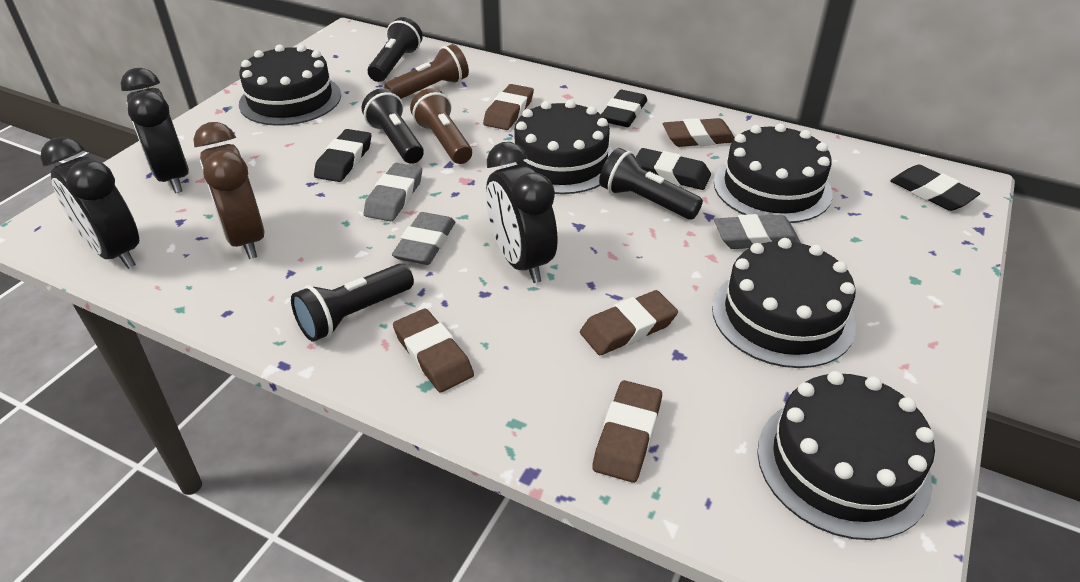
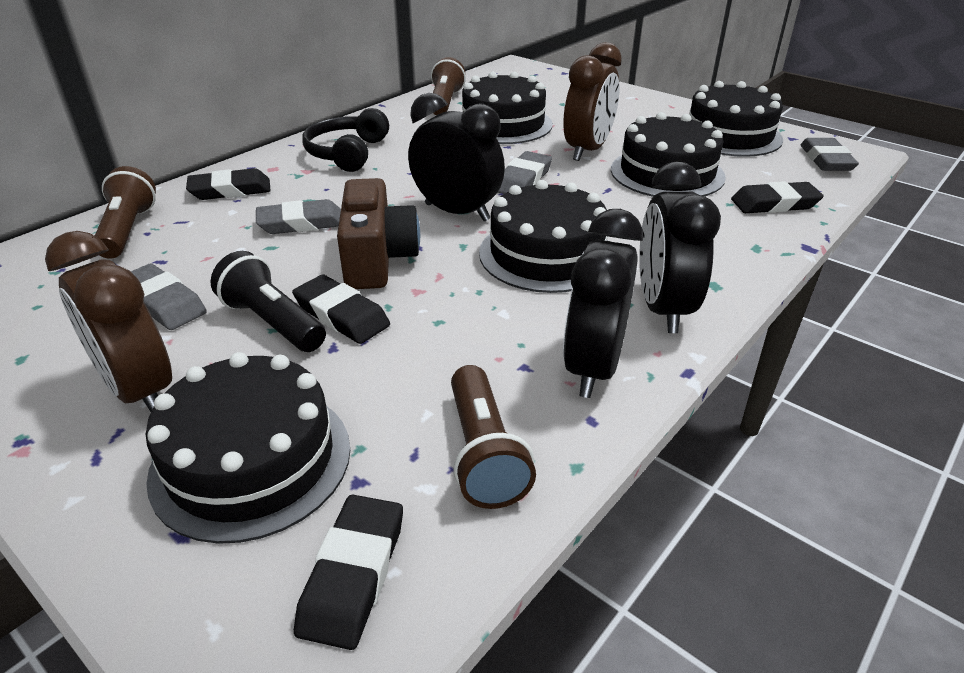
black flashlight: [291,263,414,342] [362,88,424,164] [368,17,423,82] [599,148,703,220] = 4 -> [210,251,326,352] = 1
black headphones: none = 0 -> [302,108,389,172] = 1
brown camera: none = 0 -> [337,178,420,289] = 1
brown clock: [193,122,264,259] = 1 -> [45,231,172,412] [563,42,622,161] = 2
brown eraser: [393,308,474,392] [483,84,534,130] [580,290,678,355] [593,380,662,483] [663,118,735,147] = 5 -> none = 0
brown flashlight: [384,44,469,99] [410,88,472,164] = 2 -> [95,166,156,259] [431,57,466,115] [451,365,536,509] = 3
grey eraser: [364,163,422,221] [392,212,455,265] [714,214,801,249] = 3 -> [131,264,207,330] [256,199,341,234] [497,151,552,194] [800,138,859,171] = 4

